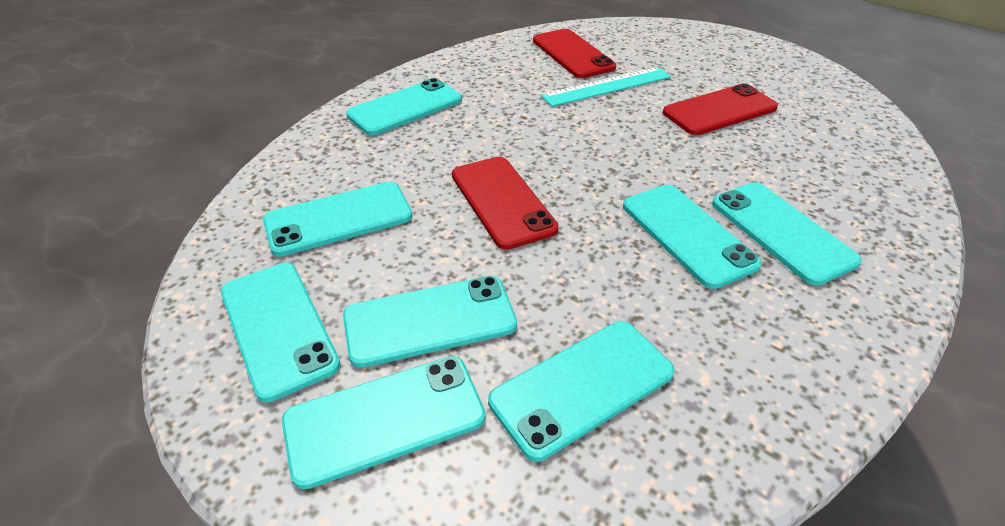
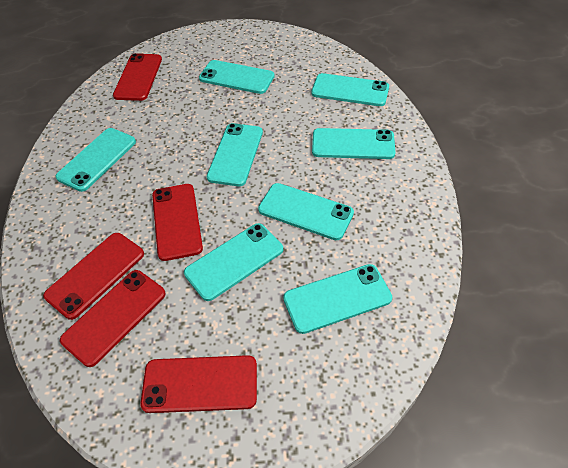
red phone: [452,157,559,250] [533,29,616,78] [663,83,778,135] = 3 -> [43,233,144,320] [60,270,166,367] [113,53,162,101] [140,355,257,413] [152,184,203,261] = 5
turquoise ruler: [541,67,671,107] = 1 -> none = 0

